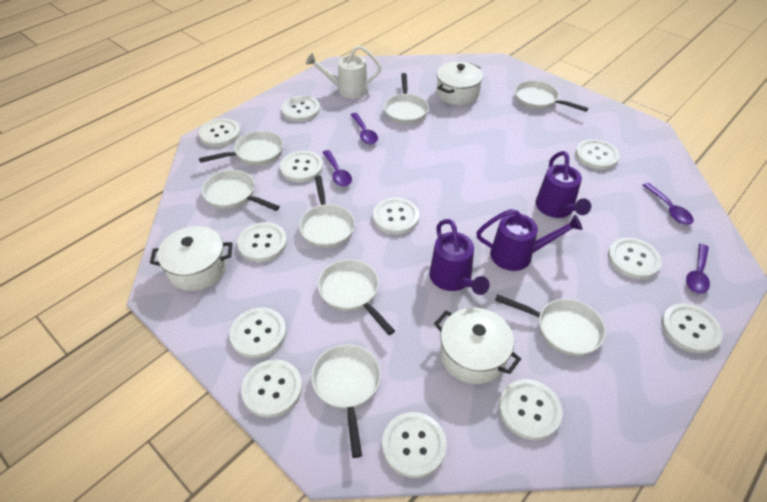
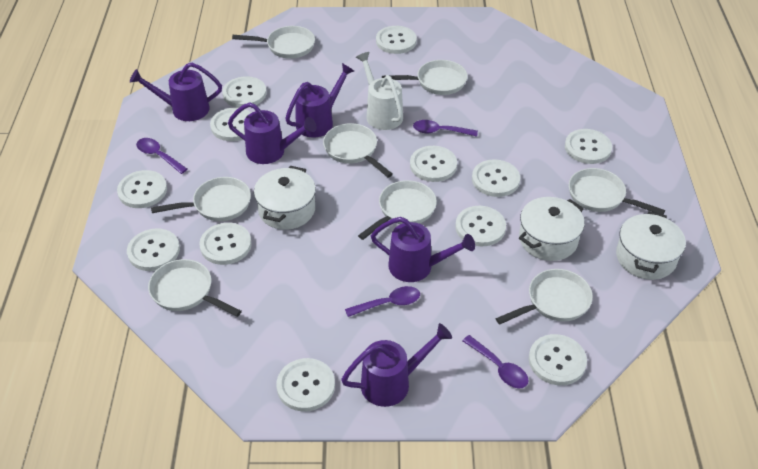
purple watering can: [429,219,490,295] [476,209,583,271] [536,151,591,218] = 3 -> [130,63,222,121] [228,102,317,164] [285,63,354,137] [341,323,452,407] [371,217,475,282] = 5

